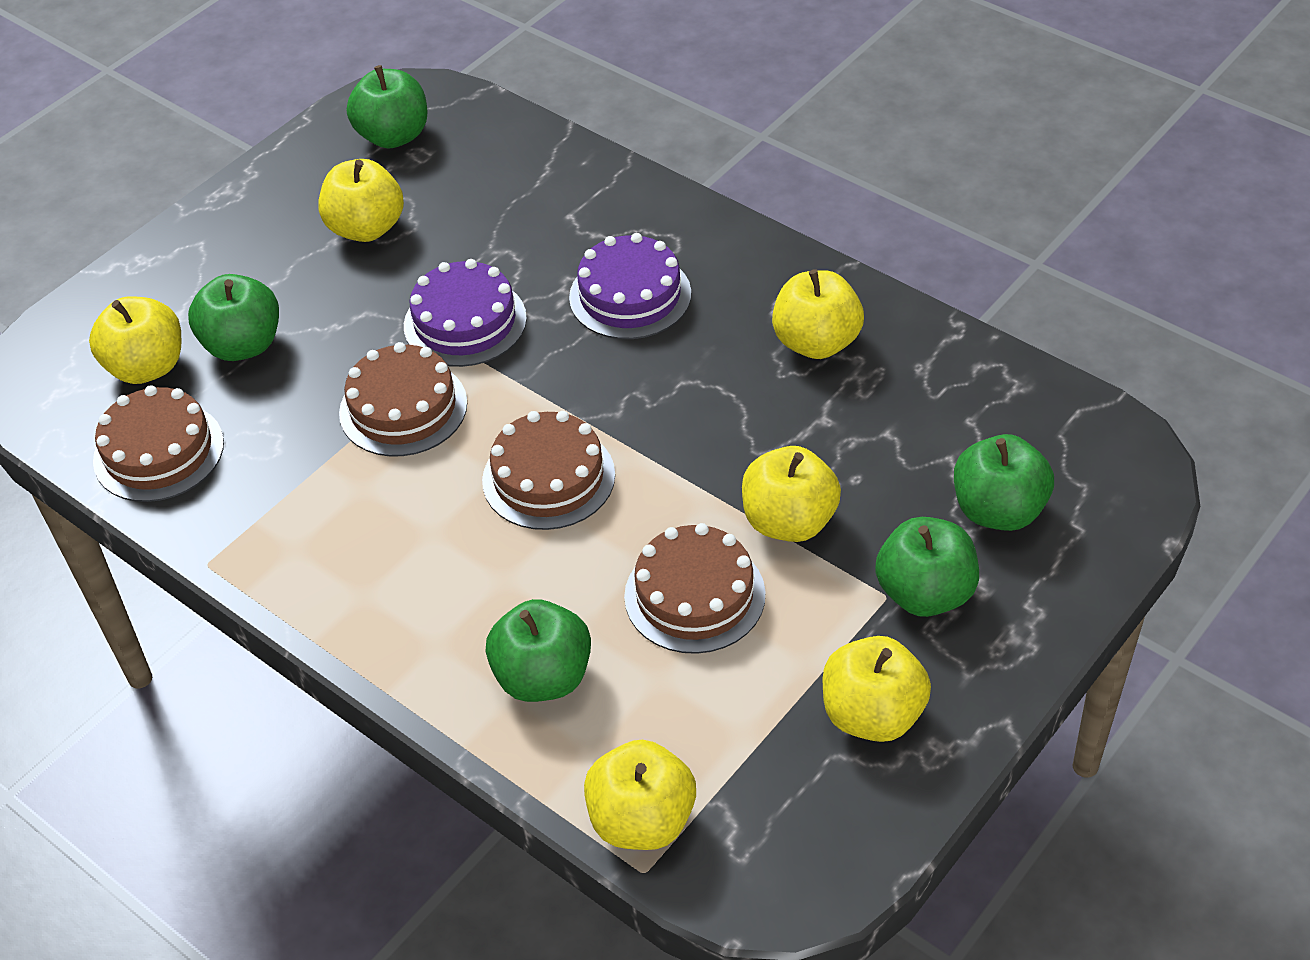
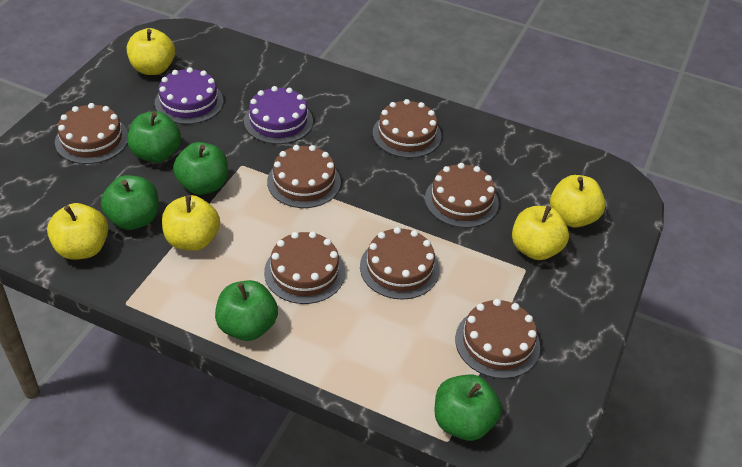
brown cake: [93,385,224,502] [339,342,467,456] [482,411,615,530] [624,523,766,654] = 4 -> [55,103,128,164] [264,231,345,304] [267,145,341,208] [360,227,439,300] [373,99,441,158] [425,163,499,228] [455,299,540,379] = 7
yellow apple: [89,296,181,384] [318,159,404,242] [584,740,696,850] [742,446,841,542] [772,269,864,359] [823,636,931,742] = 6 -> [47,203,108,260] [127,28,175,75] [162,195,220,251] [512,206,569,260] [550,175,606,228] = 5

